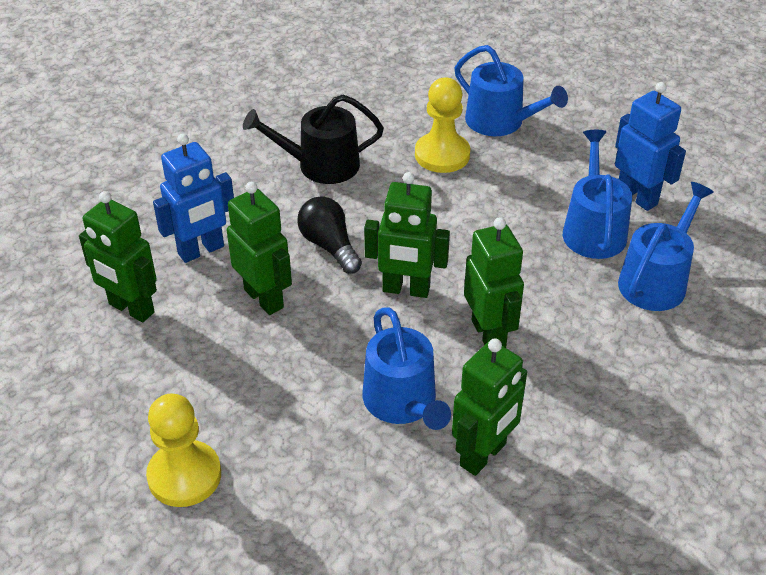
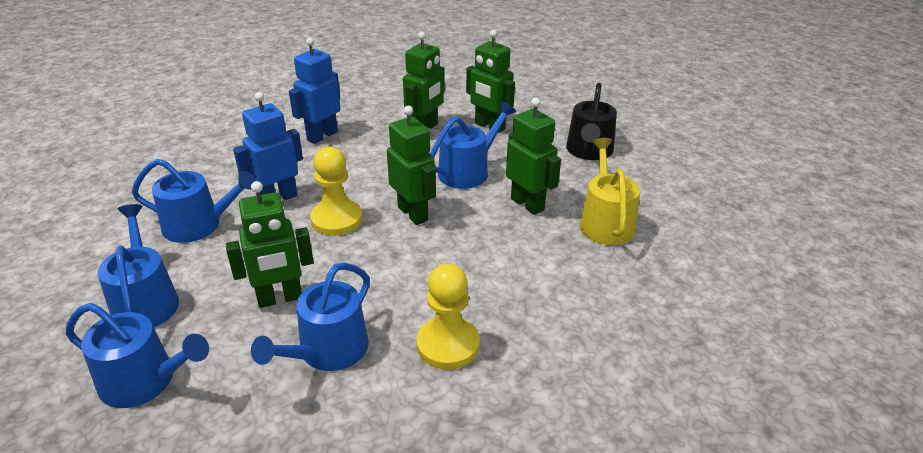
black light bulb: [297,196,362,274] = 1 -> none = 0
blue watering can: [363,307,451,430] [454,45,568,136] [563,130,632,259] [618,182,714,311] = 4 -> [65,303,209,408] [98,204,179,327] [132,159,256,243] [251,262,370,371] [430,101,516,189] = 5
yellow watering can: none = 0 -> [580,138,640,245] = 1

